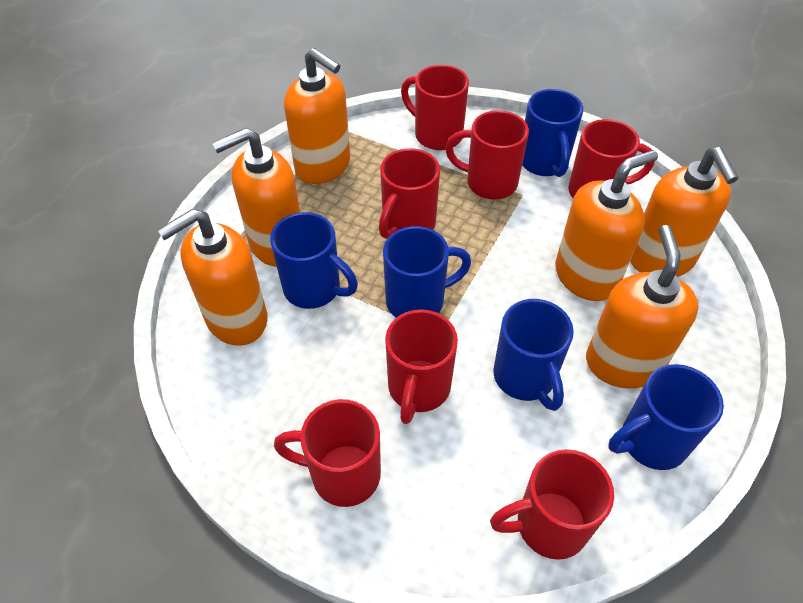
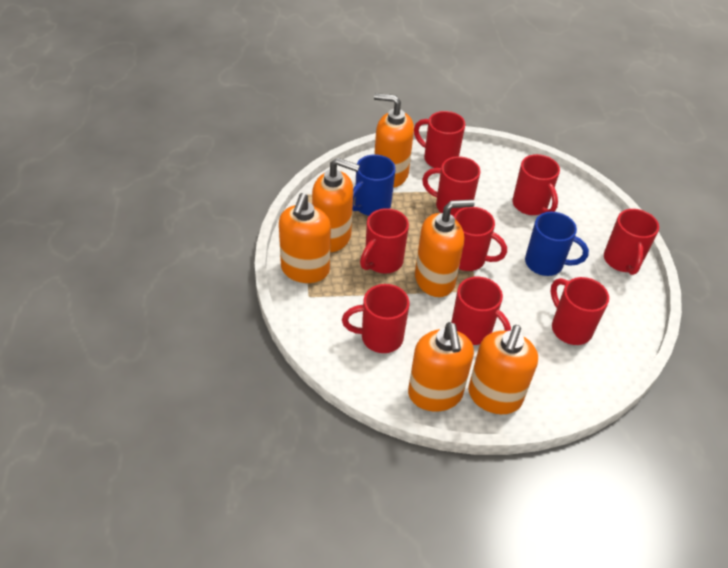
blue mug: [270,212,358,309] [383,226,471,318] [493,299,574,411] [522,89,583,177] [608,364,724,470] = 5 -> [352,154,396,216] [525,212,589,276] = 2
red mug: [274,399,381,507] [379,148,440,239] [385,309,458,424] [401,65,469,150] [445,110,529,199] [490,449,614,560] [568,119,655,198] = 7 -> [342,284,410,353] [360,208,409,274] [414,111,465,168] [422,156,480,217] [451,277,511,345] [454,207,507,271] [512,154,560,215] [550,277,609,345] [604,209,659,275] = 9

